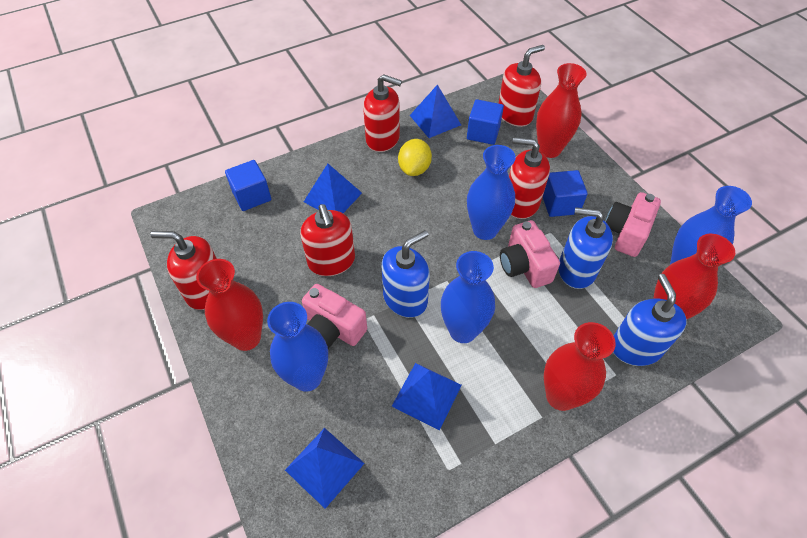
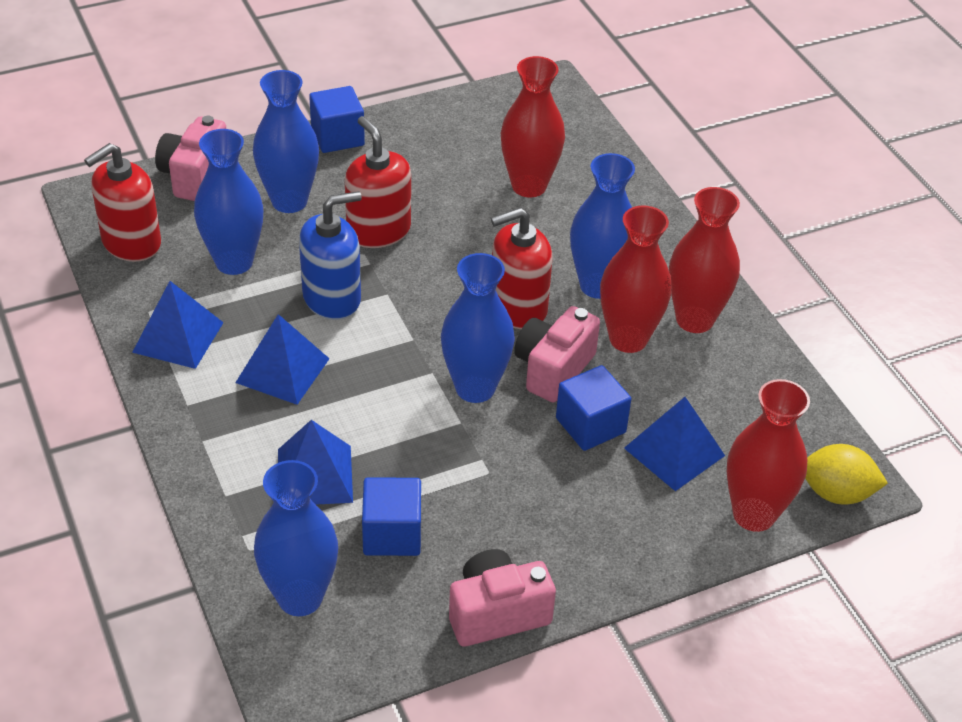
blue soap dispenser: [382,230,430,318] [558,207,613,289] [613,274,687,366] = 3 -> [299,191,362,320] = 1
blue vase: [267,302,328,391] [441,251,495,343] [467,145,516,240] [670,186,752,265] = 4 -> [194,129,264,275] [253,70,319,213] [254,460,338,616] [441,253,515,403] [570,153,635,299] = 5
red soap dispenser: [150,231,217,310] [300,204,355,276] [363,74,402,152] [498,45,545,127] [509,137,550,219] = 5 -> [84,143,161,262] [345,116,411,248] [491,208,553,329] = 3

